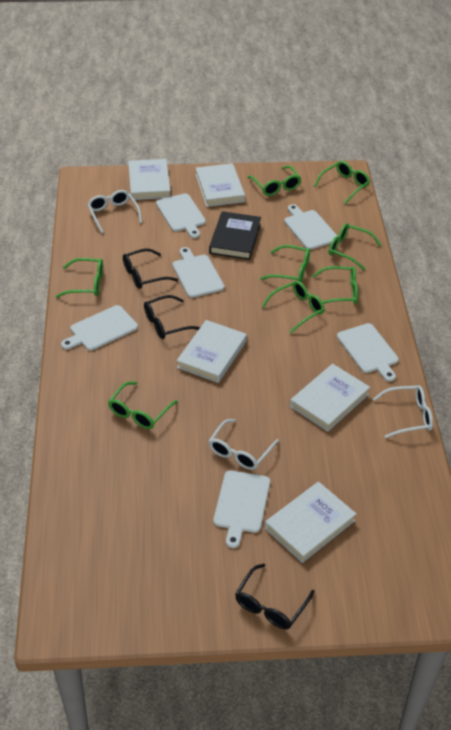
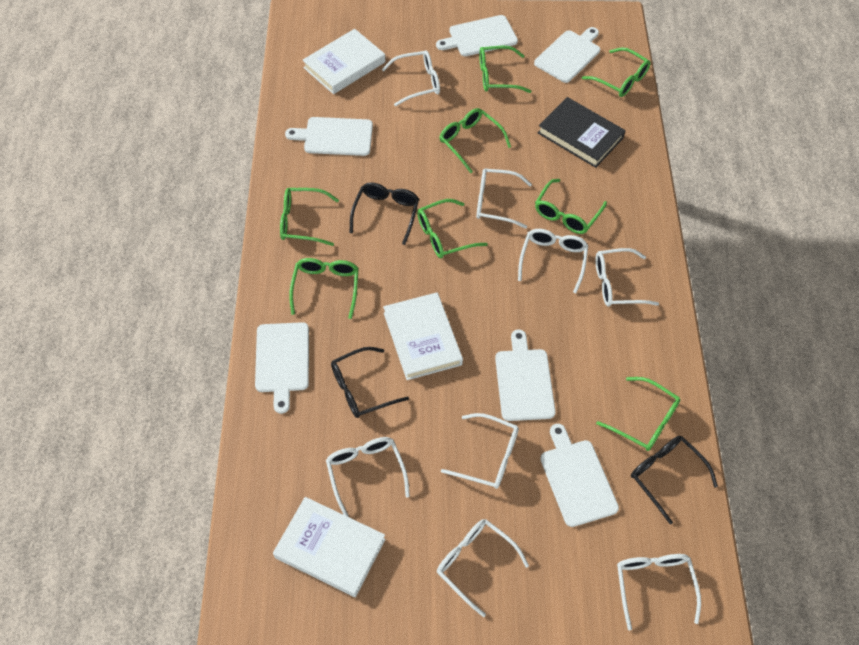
white book: [128,159,171,200] [177,320,247,383] [196,163,245,207] [265,482,356,563] [290,364,370,432] = 5 -> [273,497,385,597] [303,29,385,94] [383,292,463,380] = 3
white glasses: [87,190,142,233] [209,419,279,470] [373,385,433,438] = 3 -> [326,437,410,517] [382,50,440,106] [437,519,529,617] [441,413,519,489] [476,169,532,229] [518,229,588,293] [595,248,659,306] [617,554,701,631] = 8

